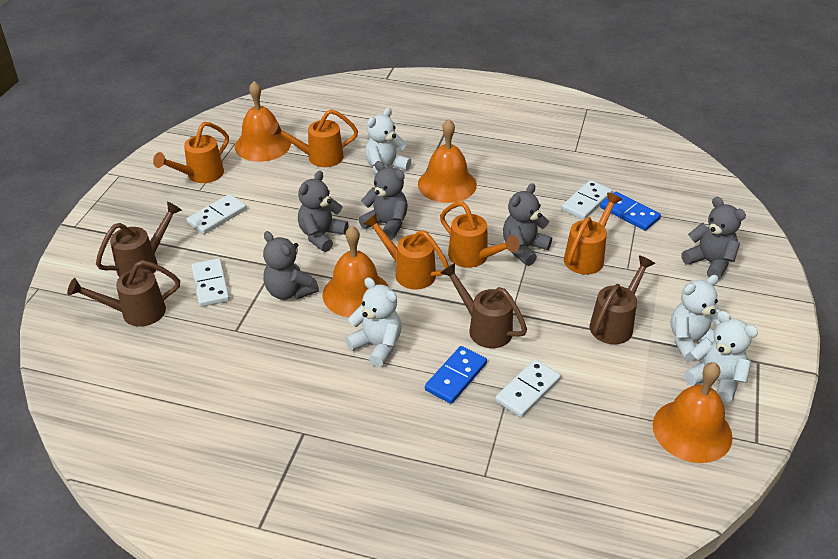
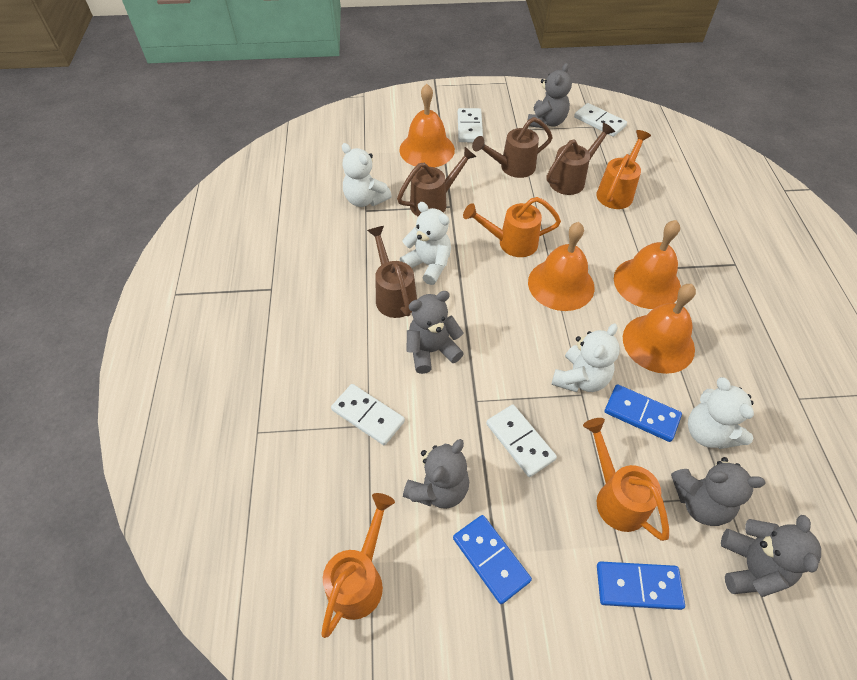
blue domino: [425,346,487,404] [600,192,661,231] = 2 -> [453,515,532,604] [597,561,685,610] [605,384,682,442] = 3
orange watering can: [153,122,229,183] [270,109,358,167] [363,214,449,290] [440,201,520,268] [564,193,622,275] = 5 -> [321,493,395,638] [463,197,561,257] [583,418,669,541] [596,130,651,209] = 4

